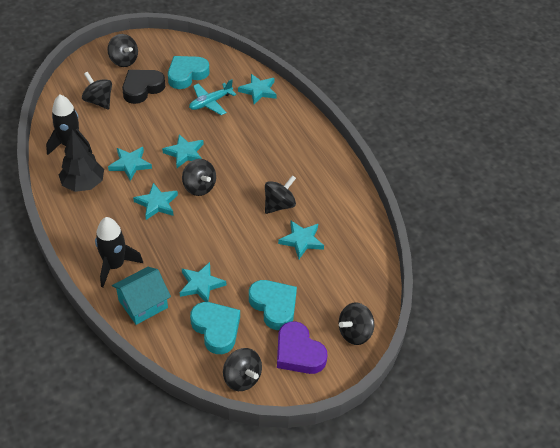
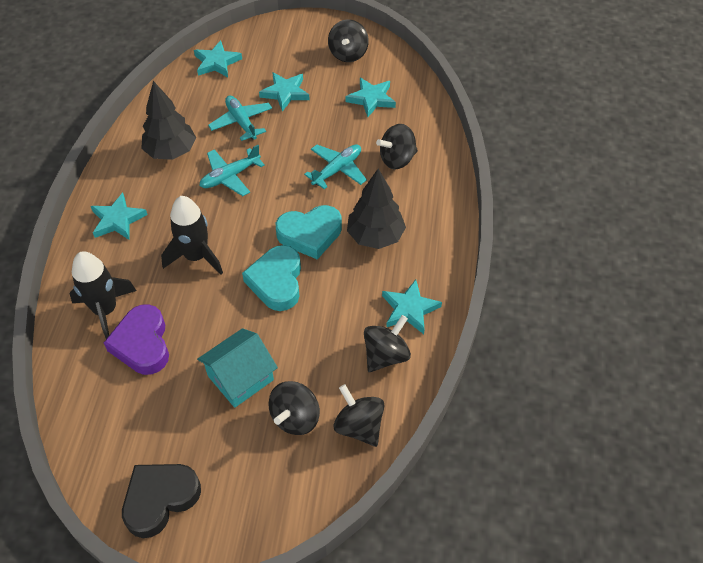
black spinning top: [82,72,112,109] [107,34,138,67] [182,159,216,196] [223,348,262,391] [265,175,296,214] [339,303,374,345] = 6 -> [269,381,320,435] [328,20,369,62] [334,384,385,447] [364,315,411,372] [376,124,418,170] = 5
black tree: [59,129,104,192] = 1 -> [141,81,196,160] [347,169,406,249] = 2
turquoise heart: [168,56,209,89] [190,302,240,354] [249,280,297,330] = 3 -> [242,245,301,311] [276,205,342,260] = 2
turquoise plane: [189,79,236,115] = 1 -> [200,145,265,196] [208,96,272,141] [304,145,367,189] = 3
turquoise star: [108,147,152,181] [133,183,178,220] [162,134,204,168] [180,262,226,302] [238,74,277,104] [278,221,324,259] = 6 -> [91,193,147,240] [194,40,242,77] [259,72,310,112] [345,78,396,117] [382,280,442,334] = 5

